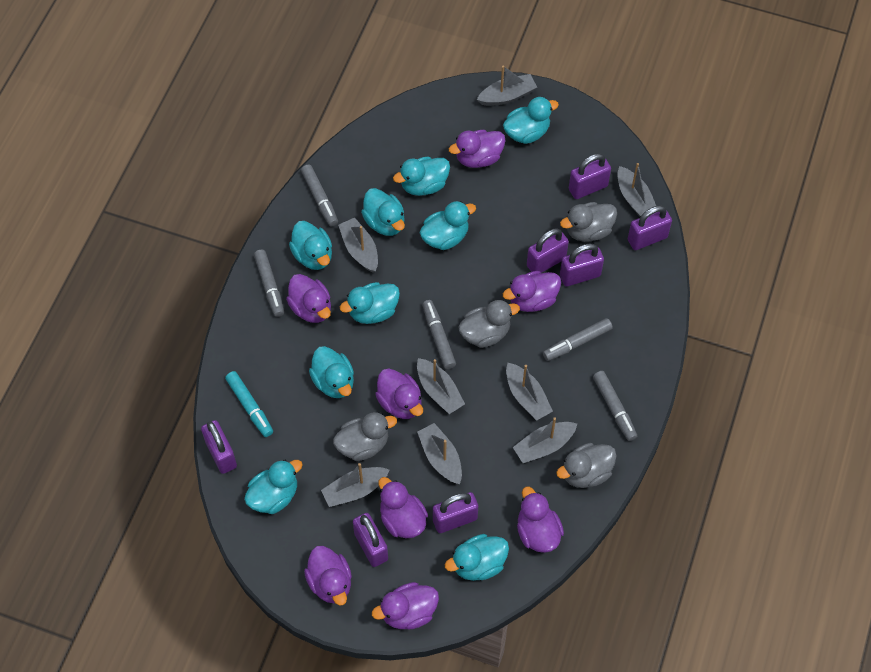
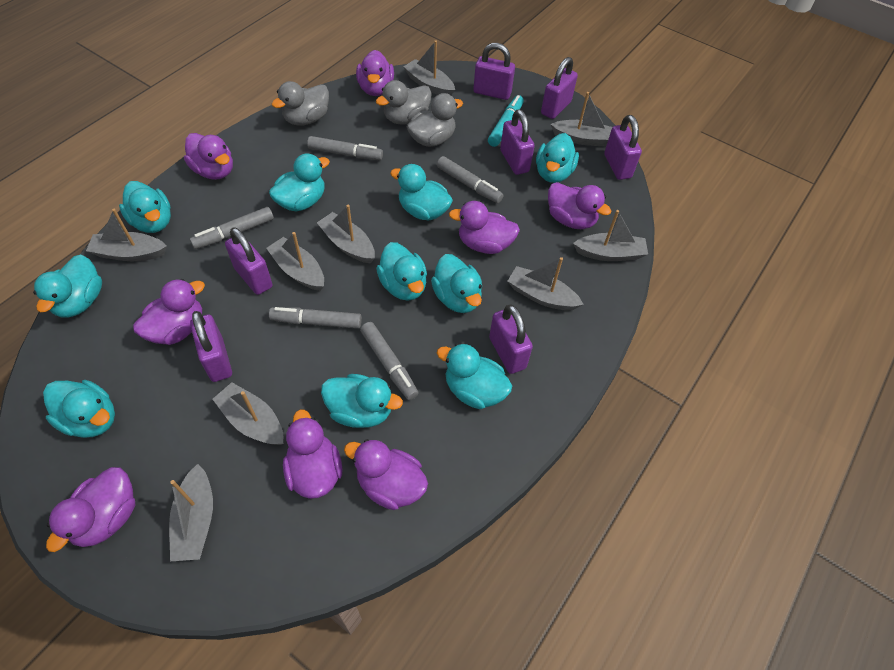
grey boat: [321,463,389,507] [338,218,378,272] [417,358,465,414] [417,423,462,484] [477,66,537,106] [506,363,553,421] [513,417,577,463] [617,163,656,217] = 8 -> [86,209,167,261] [169,464,213,561] [213,382,283,445] [266,232,324,291] [317,205,375,263] [404,40,455,95] [508,257,584,311] [551,92,612,147] [573,210,648,261] = 9
grey duck: [333,412,397,461] [458,300,520,348] [556,443,617,488] [560,202,617,242] = 4 -> [272,81,329,126] [376,80,432,125] [407,93,463,147] = 3
turquoise duck: [244,460,303,514] [289,221,332,270] [309,346,354,398] [340,282,400,324] [361,188,405,236] [393,157,450,196] [419,201,476,250] [445,534,509,581] [503,97,559,144] = 9 -> [33,255,102,318] [43,380,115,438] [119,181,171,233] [269,153,330,211] [321,374,403,428] [376,242,427,301] [390,164,453,220] [431,254,482,313] [437,343,512,409] [536,133,579,183] = 10

